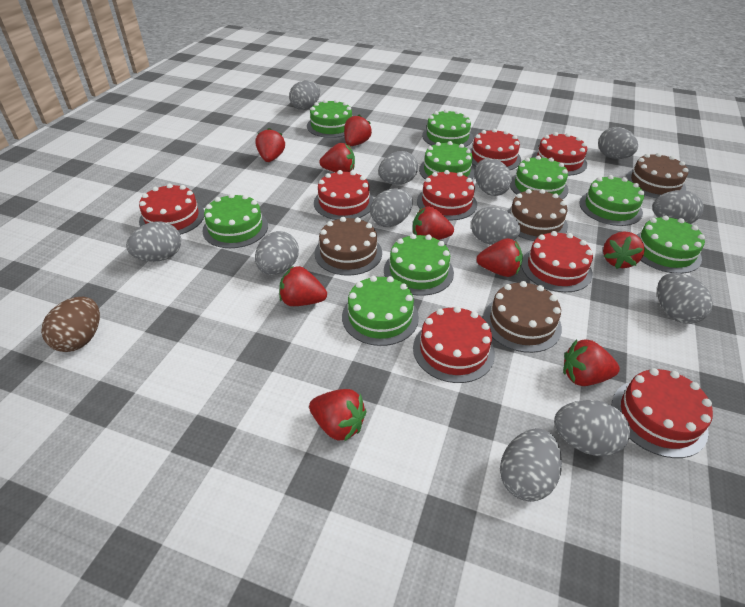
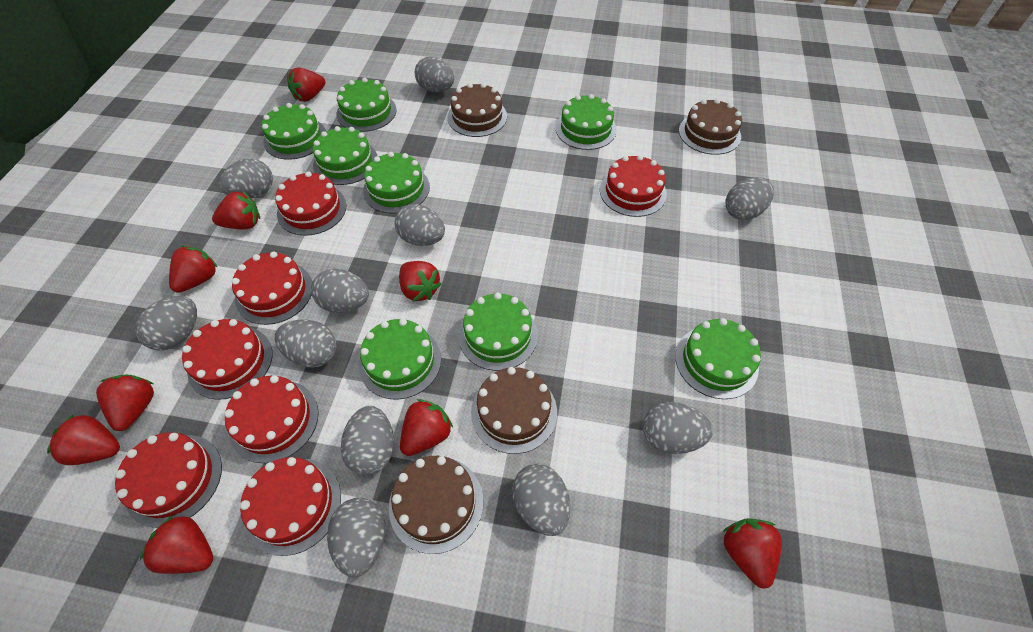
brown egg: [41,297,100,352] = 1 -> none = 0
green cake: [202,193,268,248] [307,99,352,138] [342,276,419,346] [384,234,454,296] [419,141,475,179] [422,109,473,147] [510,155,568,199] [579,175,644,226] [637,215,705,274] = 9 -> [262,103,326,160] [313,126,378,185] [337,78,397,132] [359,319,441,399] [363,152,430,214] [458,293,538,371] [556,94,617,150] [675,318,761,399] = 8
grey egg: [126,222,181,262] [255,231,299,275] [289,80,320,110] [370,188,413,227] [378,151,418,185] [471,207,521,245] [475,158,512,196] [500,428,562,502] [554,400,630,456] [598,127,638,159] [653,190,704,224] [657,273,713,324] = 12 -> [135,296,197,351] [219,159,273,198] [275,320,337,368] [311,269,369,313] [327,497,386,577] [341,406,394,475] [394,204,445,246] [415,57,454,93] [512,464,570,536] [642,402,713,454] [726,177,774,220] = 11
red cake: [139,183,204,235] [314,170,374,220] [413,306,495,383] [417,170,477,220] [470,129,521,170] [521,231,593,292] [532,132,587,176] [612,368,713,458] = 8 -> [115,432,222,528] [182,319,272,400] [224,375,319,463] [232,252,312,325] [240,457,341,556] [275,171,346,236] [600,155,667,217] = 7

